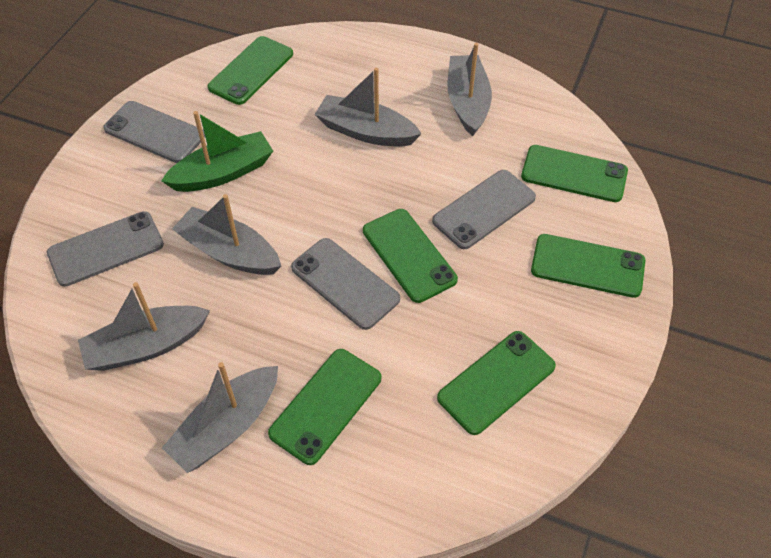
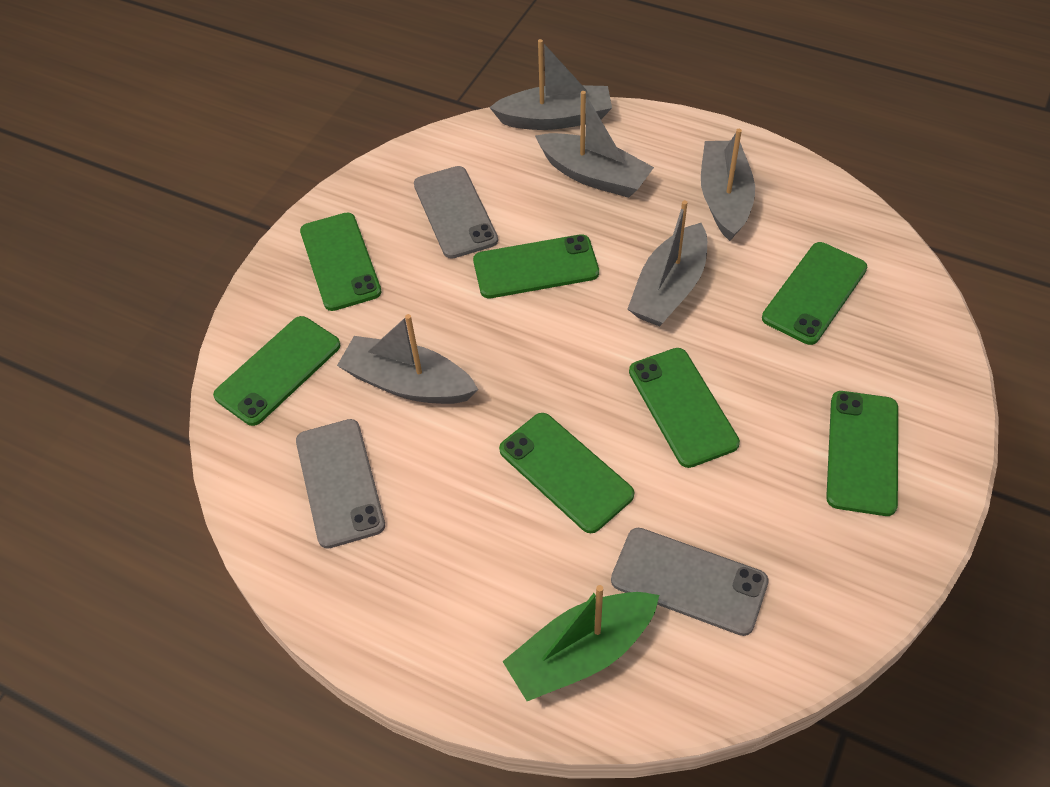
green phone: [207,36,293,105] [268,349,381,465] [363,209,458,303] [437,331,556,435] [521,145,628,202] [531,234,645,298] = 6 -> [213,316,340,426] [300,212,382,311] [473,234,599,298] [499,413,634,533] [629,348,740,468] [762,242,867,345] [826,391,898,516] = 7
grey phone: [47,211,164,287] [103,101,205,163] [291,238,400,330] [432,170,536,249] = 4 -> [296,419,385,549] [414,166,498,259] [611,528,769,636] = 3

